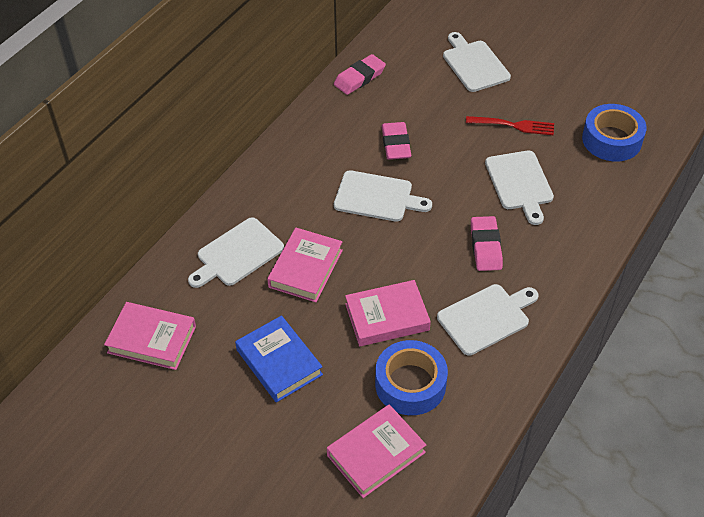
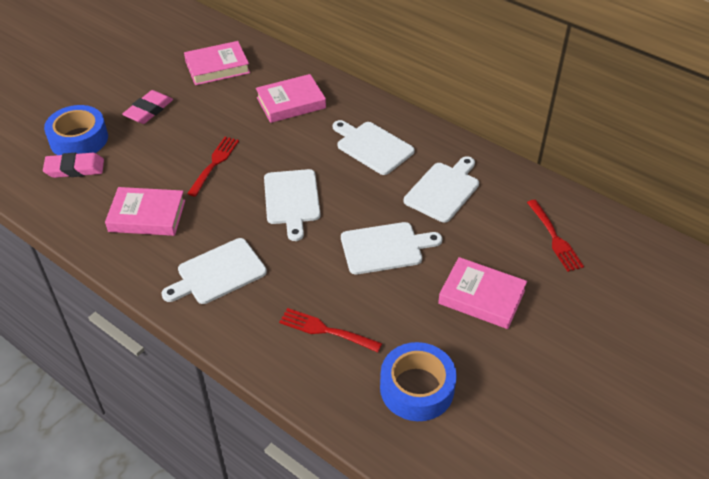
blue book: [235,315,323,403] = 1 -> none = 0
pink eraser: [334,54,386,95] [382,122,411,160] [471,216,503,271] = 3 -> [43,153,104,178] [122,90,173,124] = 2
red fork: [466,116,554,135] = 1 -> [187,137,239,197] [279,308,382,352] [527,200,584,272] = 3

